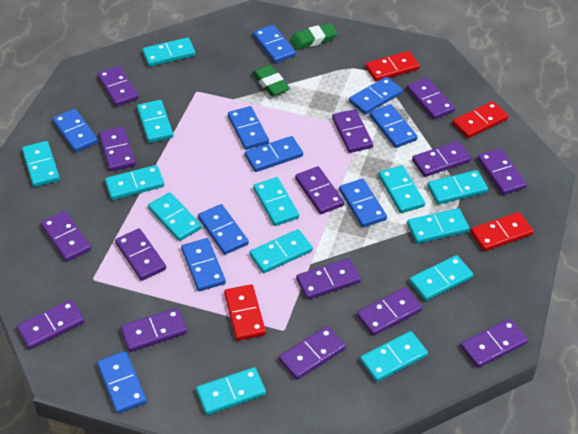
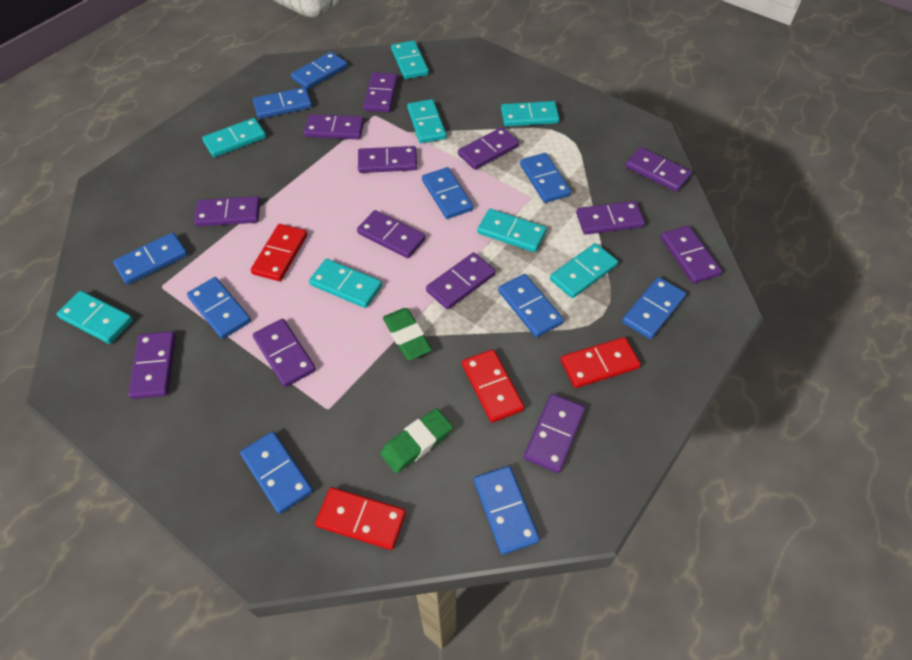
purple domino: [17,299,85,349] [41,211,91,262] [97,66,139,107] [99,126,136,171] [115,228,166,281] [120,308,187,352] [279,326,346,380] [295,166,344,214] [296,258,361,300] [332,109,373,153] [357,287,422,336] [407,78,455,119] [412,141,471,177] [460,319,528,368] [477,148,527,195] = 15 -> [128,331,176,399] [194,196,260,227] [253,319,316,387] [304,114,364,139] [357,210,426,258] [358,146,417,173] [363,72,398,112] [426,253,496,310] [458,127,519,170] [524,394,585,473] [576,201,645,235] [626,147,692,192] [661,226,722,284] = 13
turquoise domino: [22,141,60,187] [105,165,164,200] [137,100,173,143] [142,38,196,67] [148,192,202,241] [196,367,266,415] [249,229,313,273] [253,177,299,226] [360,331,428,382] [378,165,425,213] [407,208,469,244] [409,255,473,301] [427,170,488,204] = 13 -> [57,291,133,344] [202,118,266,157] [309,259,382,308] [391,40,429,79] [407,99,447,143] [477,209,547,252] [501,101,560,126] [550,243,618,298] = 8

